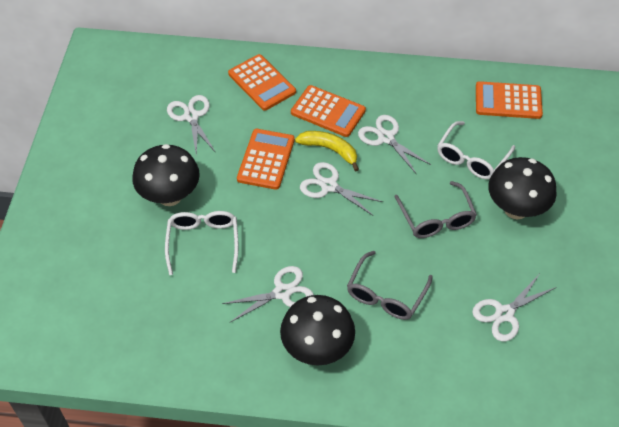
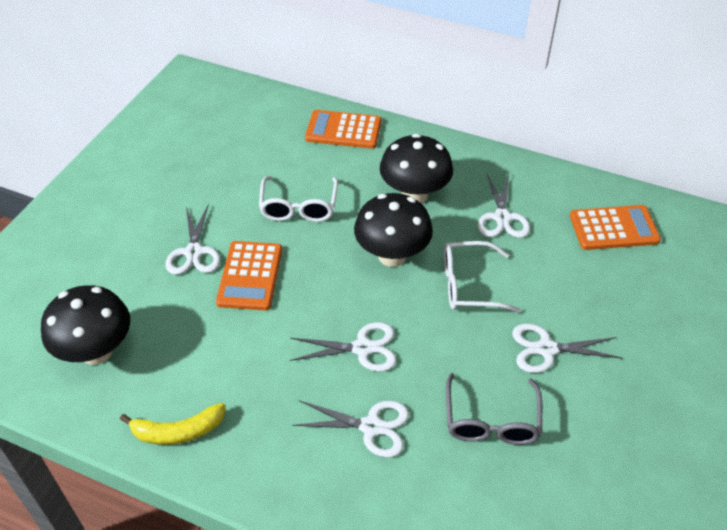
grey glasses: [347,251,433,320] [394,181,477,238] = 2 -> [446,373,542,445] = 1
orange calculator: [228,54,296,111] [237,129,295,190] [291,85,366,137] [476,81,543,119] = 4 -> [216,241,282,311] [305,110,382,149] [570,205,661,250] = 3

